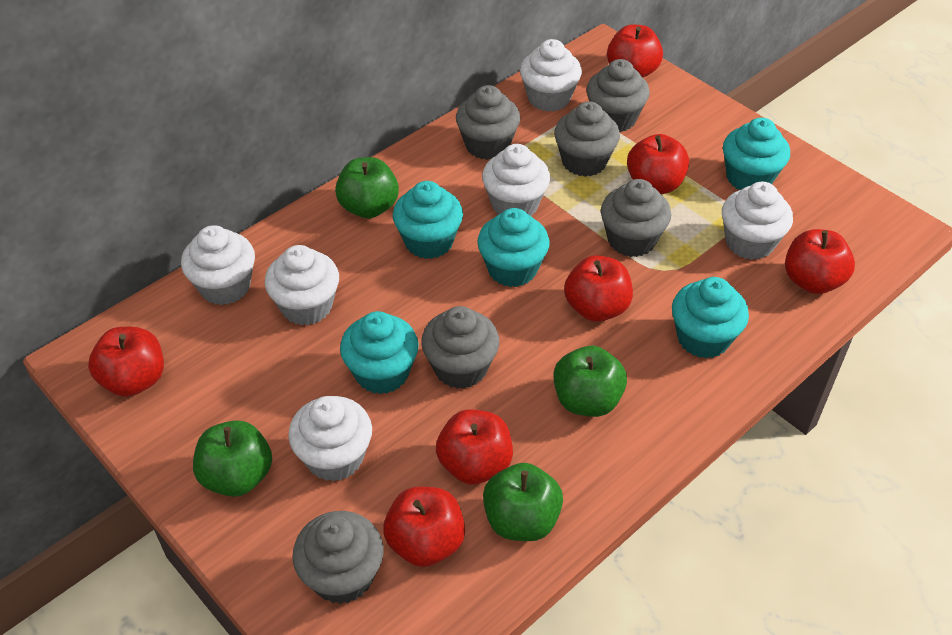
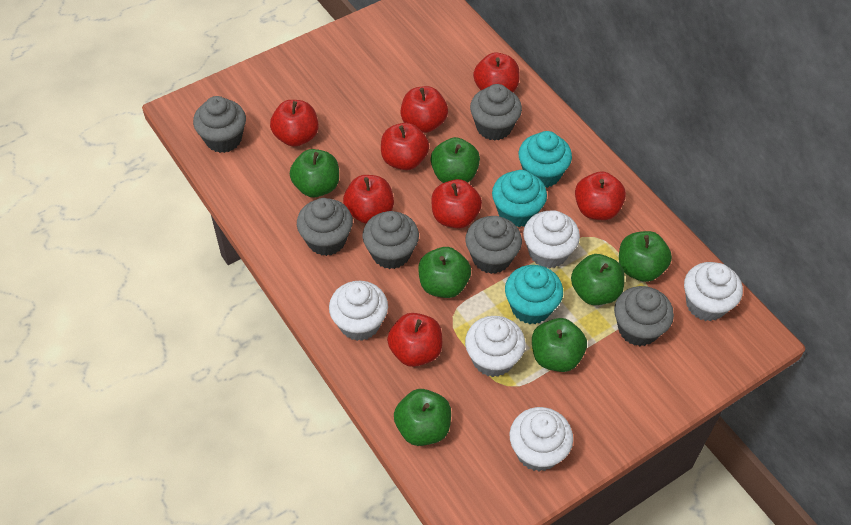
green apple: [193,420,272,497] [335,157,399,218] [483,463,563,541] [553,346,627,417] = 4 -> [290,149,339,197] [394,389,451,446] [418,247,471,298] [431,137,480,183] [532,318,587,372] [571,254,624,305] [619,231,672,282] = 7
red apple: [88,327,164,397] [383,486,465,567] [436,409,513,485] [564,255,633,322] [607,25,663,77] [627,134,689,194] [785,229,855,294] = 7 -> [270,100,319,147] [343,175,394,223] [381,123,429,170] [387,313,442,367] [400,86,448,133] [431,179,482,229] [473,52,520,92] [575,172,626,220] = 8
turquoise cupcake: [340,311,419,394] [393,181,463,259] [477,208,549,287] [672,277,749,358] [723,117,790,190] = 5 -> [492,170,547,227] [505,265,563,324] [518,131,572,188] = 3
white cupcake: [181,225,255,305] [265,245,339,326] [288,396,372,481] [482,144,550,216] [520,39,582,112] [722,182,793,260] = 6 -> [329,281,388,341] [465,316,525,377] [509,407,573,472] [523,210,580,268] [684,262,743,321] = 5

